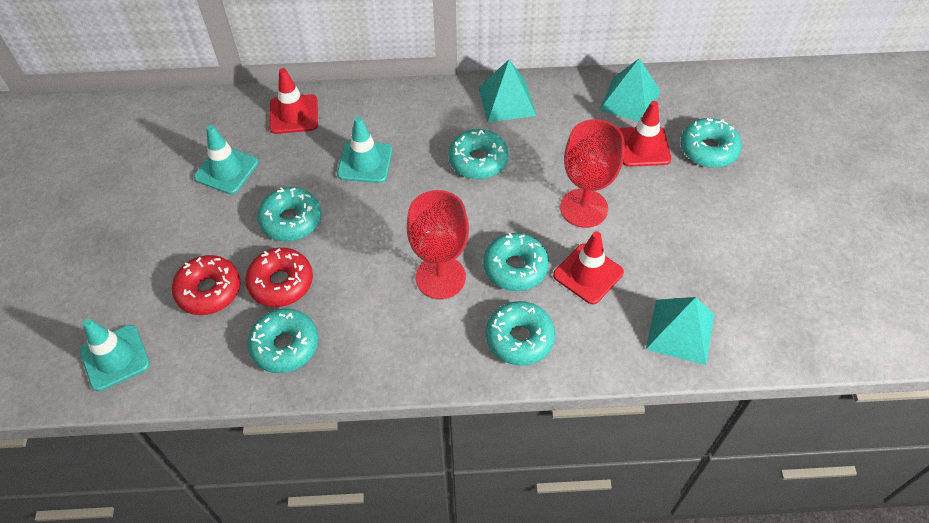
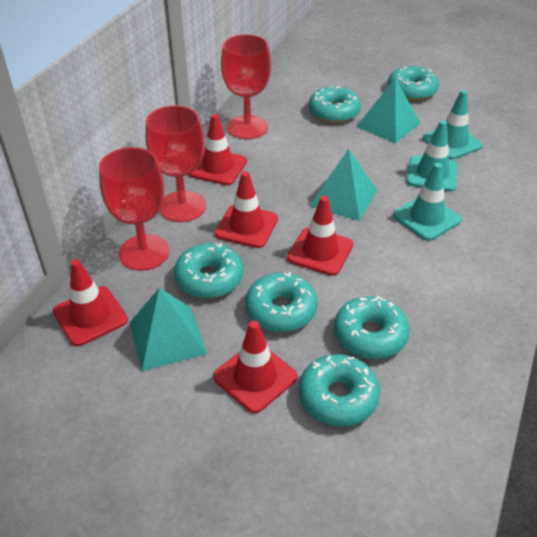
red donut: [172,255,240,315] [245,248,313,307] = 2 -> none = 0
red goblet: [406,190,469,299] [560,119,624,228] = 2 -> [99,147,170,271] [146,105,206,222] [221,34,271,139] = 3
red traffic cone: [269,68,318,134] [553,231,624,304] [619,101,671,167] = 3 -> [53,259,128,346] [189,114,247,185] [213,321,297,413] [215,171,278,248] [287,196,353,276] = 5

